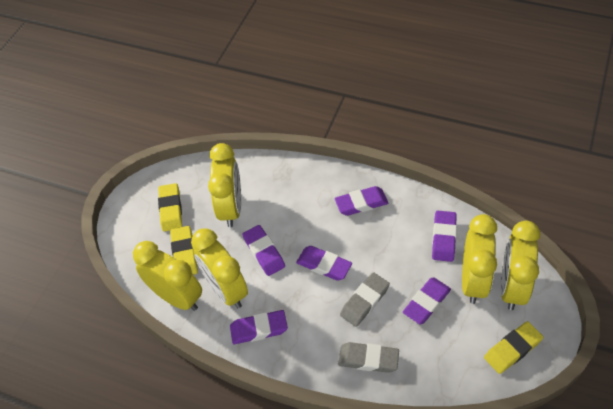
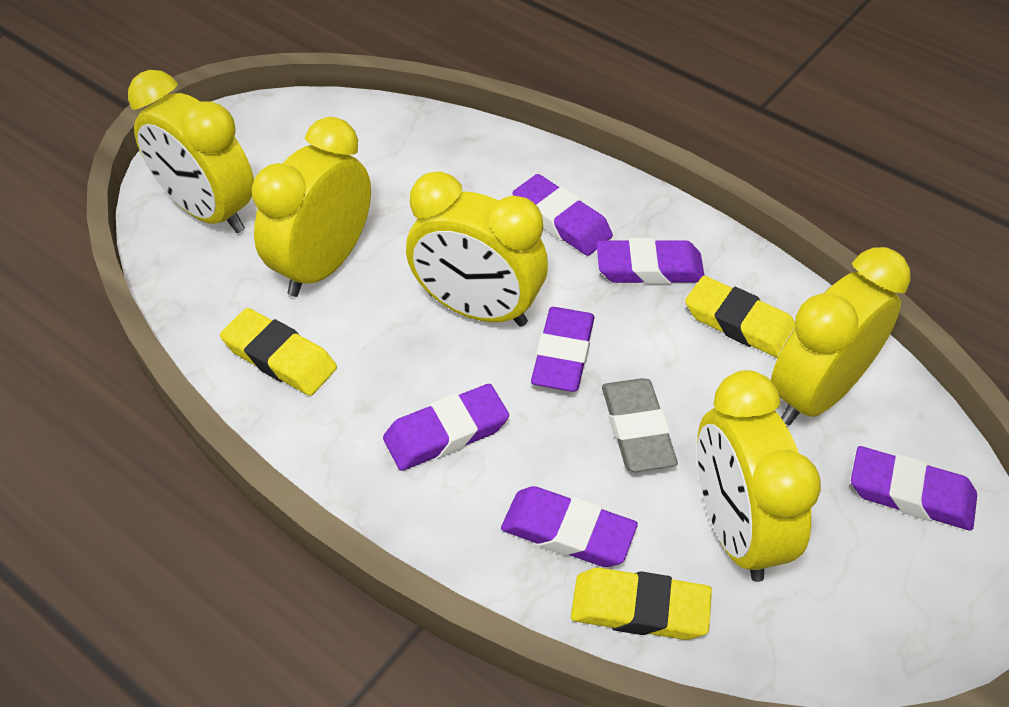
grey eraser: [338,342,399,373] [340,272,390,327] = 2 -> [602,378,678,472] = 1

